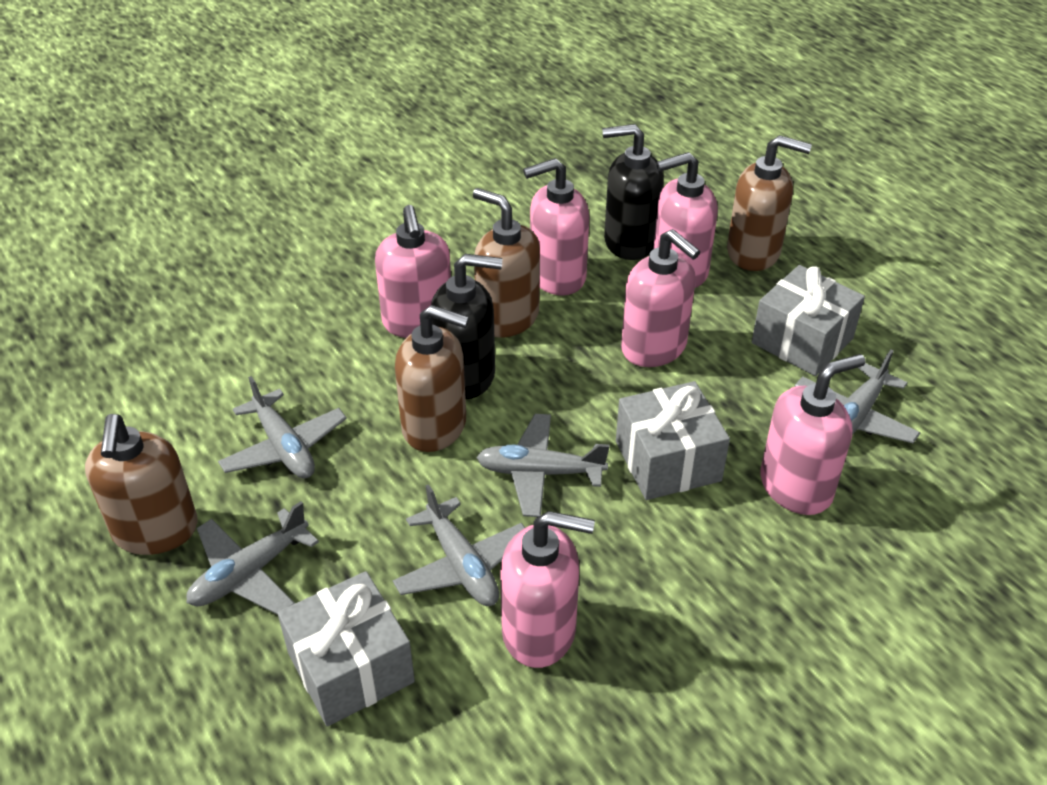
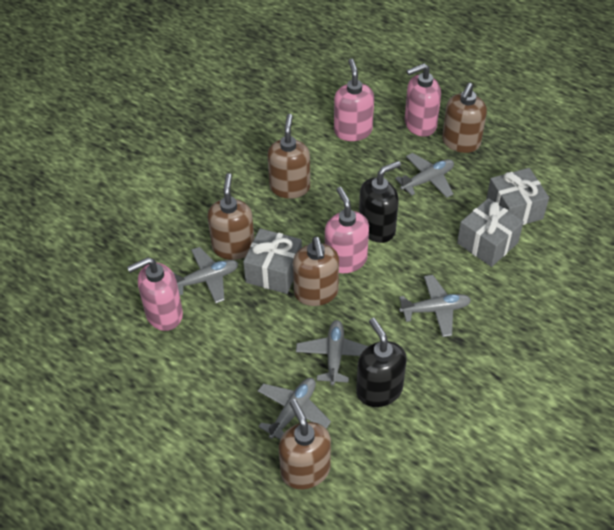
brown soap dispenser: [85,414,198,555] [395,305,469,452] [473,188,540,337] [727,135,812,271] = 4 -> [207,173,254,260] [268,114,310,199] [279,399,331,489] [293,237,339,306] [442,83,487,153] = 5
pink soap dispenser: [375,205,451,338] [500,511,595,668] [523,158,589,296] [621,229,700,367] [654,152,718,288] [760,354,865,515] = 6 -> [127,257,183,331] [325,187,369,273] [334,59,374,141] [405,63,441,136] = 4

